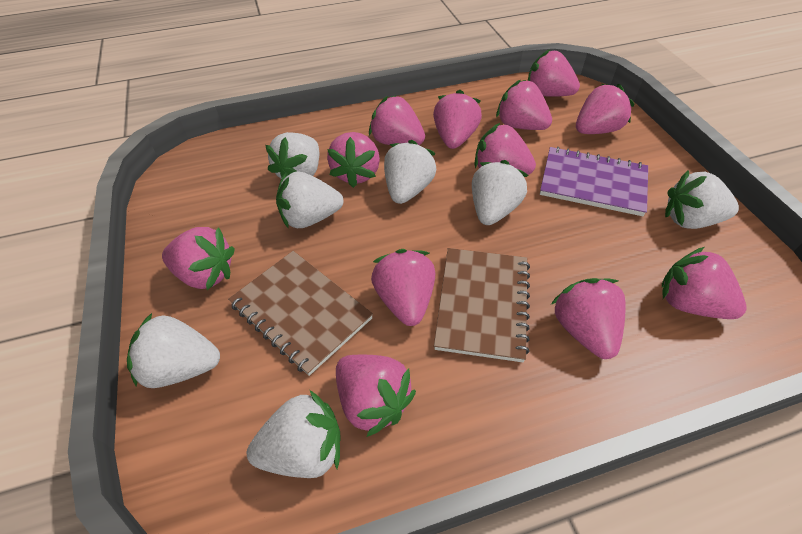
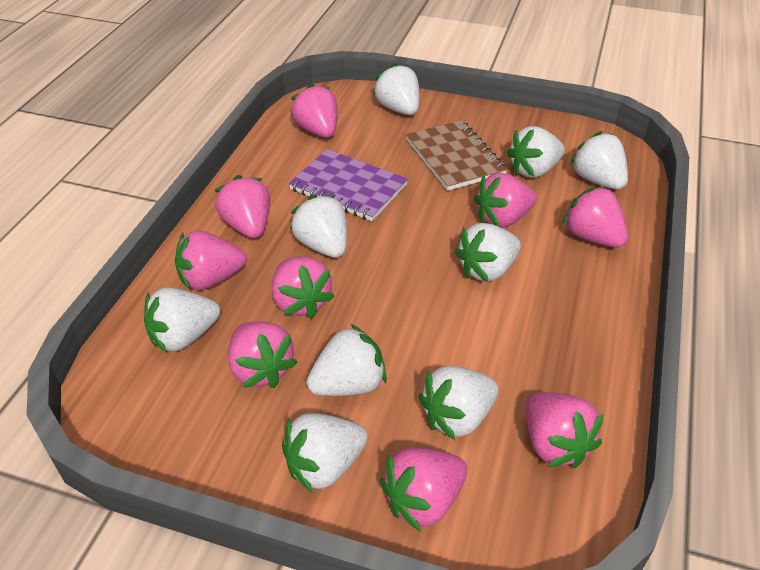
brown notebook: [228,251,373,376] [434,248,530,362] = 2 -> [406,120,508,191] = 1
pink strawberry: [162,227,235,290] [327,132,380,188] [336,355,416,437] [369,95,425,145] [371,249,435,326] [433,90,482,149] [475,123,536,175] [496,80,552,130] [528,49,580,97] [551,278,626,359] [576,84,635,134] [662,247,747,319] = 12 -> [175,230,246,290] [215,175,270,238] [228,321,298,388] [272,256,335,319] [291,83,338,138] [380,448,467,532] [474,173,537,228] [526,392,604,468] [562,186,628,248] = 9
white strawberry: [127,313,220,388] [247,390,341,478] [265,132,319,179] [276,171,343,229] [384,140,436,204] [472,160,528,225] [665,170,739,229] = 7 -> [144,287,220,353] [282,413,368,493] [290,194,347,258] [307,324,387,396] [373,63,419,115] [419,366,498,440] [455,223,521,282] [507,126,565,178] [570,131,628,189] = 9

